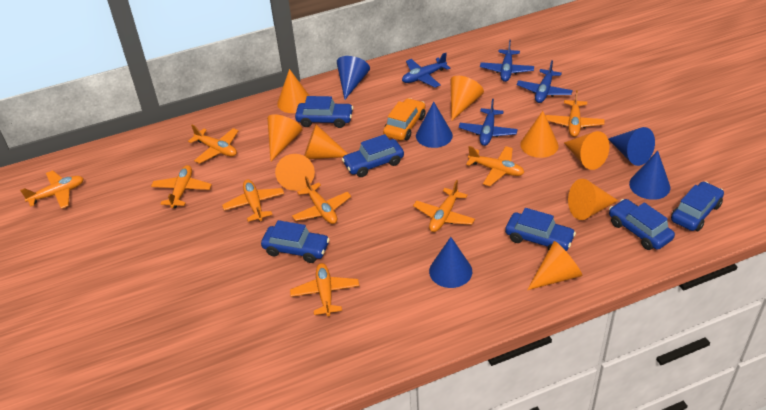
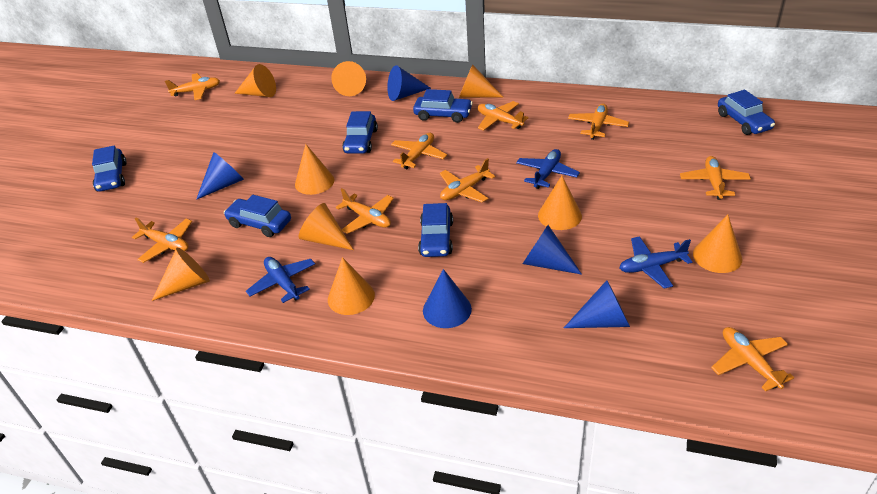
blue plane: [402,53,450,88] [459,99,518,146] [480,40,534,82] [516,60,573,103] = 4 -> [246,257,315,303] [516,149,580,189] [620,236,692,289] = 3
orange car: [383,98,425,141] = 1 -> none = 0

